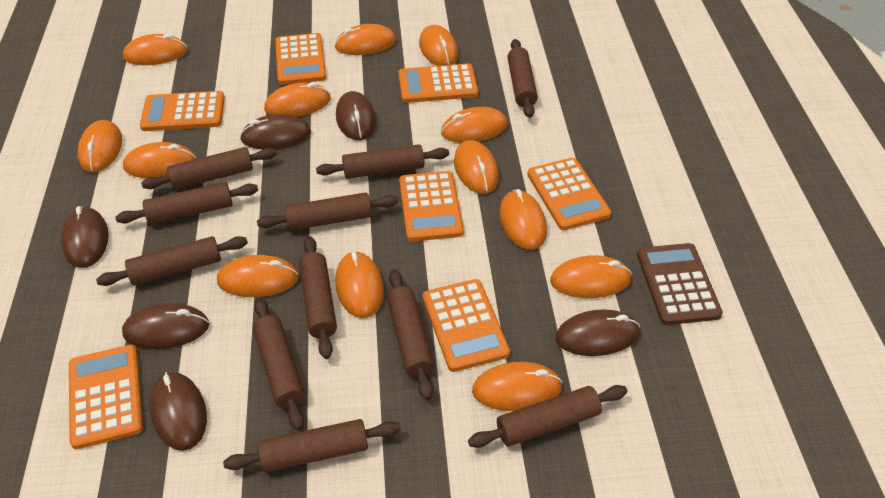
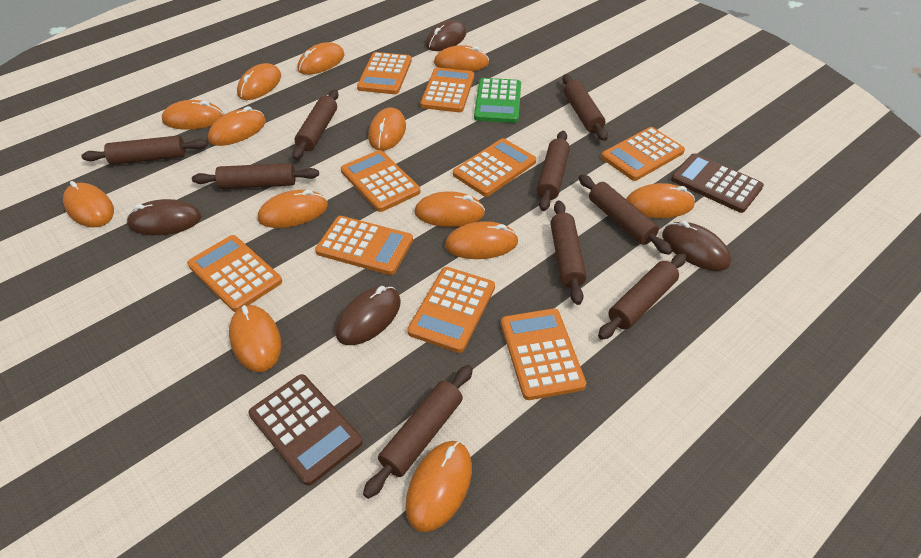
brown calculator: [637,243,723,325] = 1 -> [248,374,363,486] [671,153,764,213] = 2
brown mouse: [61,206,109,268] [122,303,209,349] [149,372,207,451] [240,114,311,149] [336,91,376,140] [555,310,640,356] = 6 -> [126,199,201,235] [336,286,401,345] [426,20,466,51] [662,221,731,271] = 4
brown rolling pin: [96,236,248,286] [115,182,258,225] [141,147,277,190] [223,419,401,472] [253,298,305,431] [257,192,398,231] [299,236,337,359] [316,144,449,179] [387,269,434,400] [468,385,627,448] [507,39,538,118] = 11 -> [81,135,208,165] [192,163,319,189] [292,89,338,160] [363,365,473,499] [537,131,570,211] [550,200,587,305] [563,74,608,141] [579,174,672,255] [598,253,686,340] = 9
green calculator: none = 0 -> [474,78,521,123] = 1
orange calculator: [69,345,143,449] [140,91,225,131] [275,33,326,85] [398,63,478,103] [399,171,464,242] [423,279,510,372] [527,158,611,230] = 7 -> [187,235,282,312] [315,216,413,275] [341,150,420,212] [357,52,412,94] [407,267,495,353] [420,67,474,112] [453,138,536,197] [501,308,586,400] [601,127,685,181] = 9

